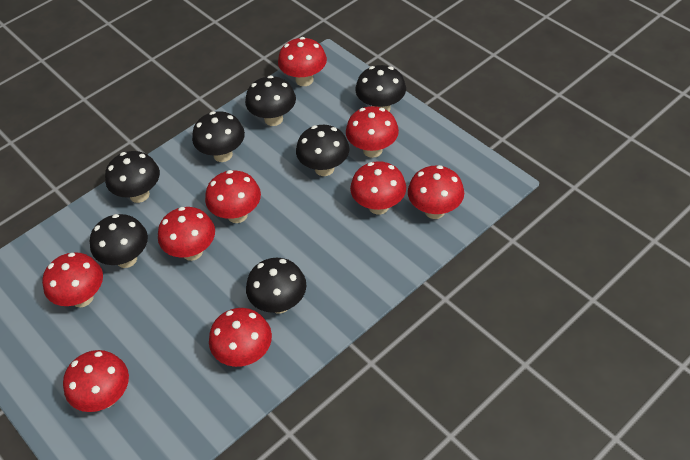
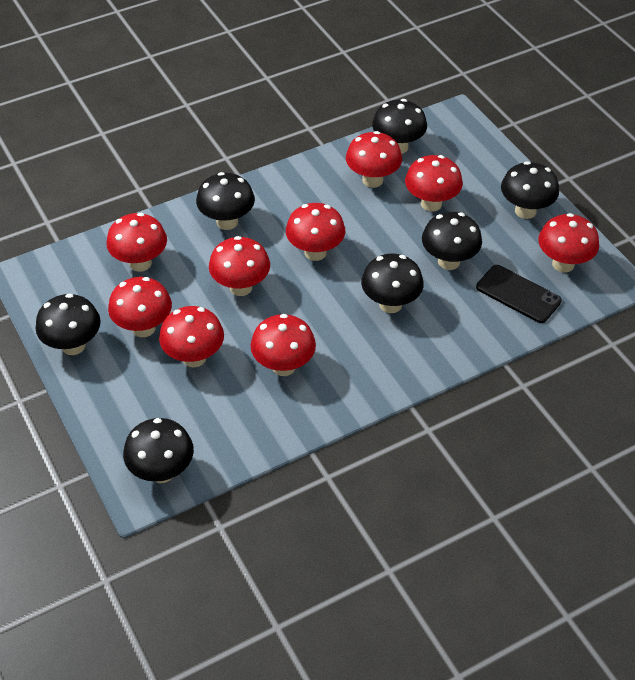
black phone: none = 0 -> [476,265,562,323] = 1

